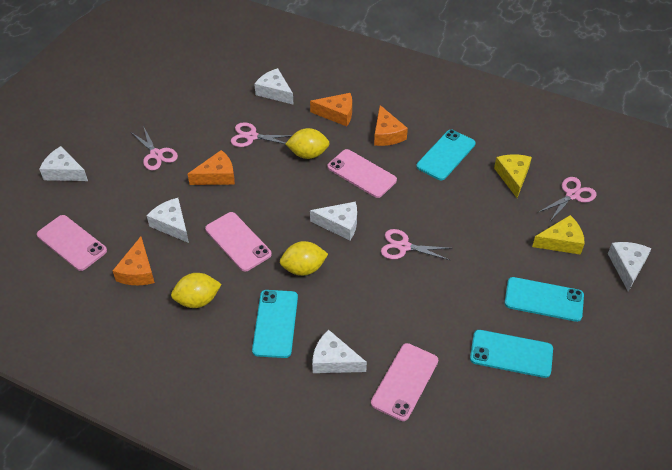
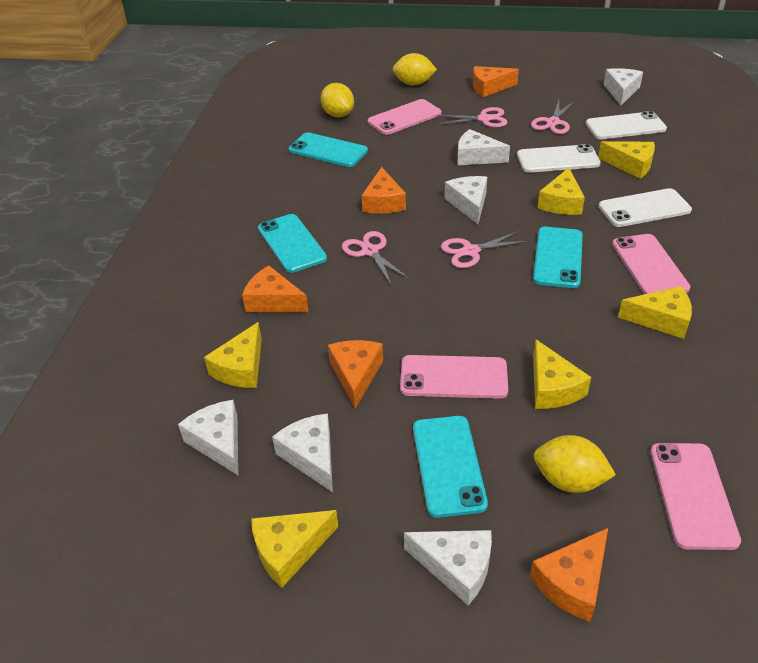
orange cheese: [112,237,155,285] [188,150,235,185] [310,93,352,126] [374,105,408,146] = 4 -> [242,266,308,312] [328,340,383,409] [362,167,406,214] [473,66,519,97] [530,528,608,622] = 5
white phone: none = 0 -> [517,144,601,173] [586,111,667,139] [598,188,692,227] = 3
yellow cheese: [494,155,532,198] [532,215,585,255] = 2 -> [204,322,262,388] [251,510,338,588] [533,340,591,409] [538,168,585,215] [598,141,655,179] [618,286,692,339] = 6

